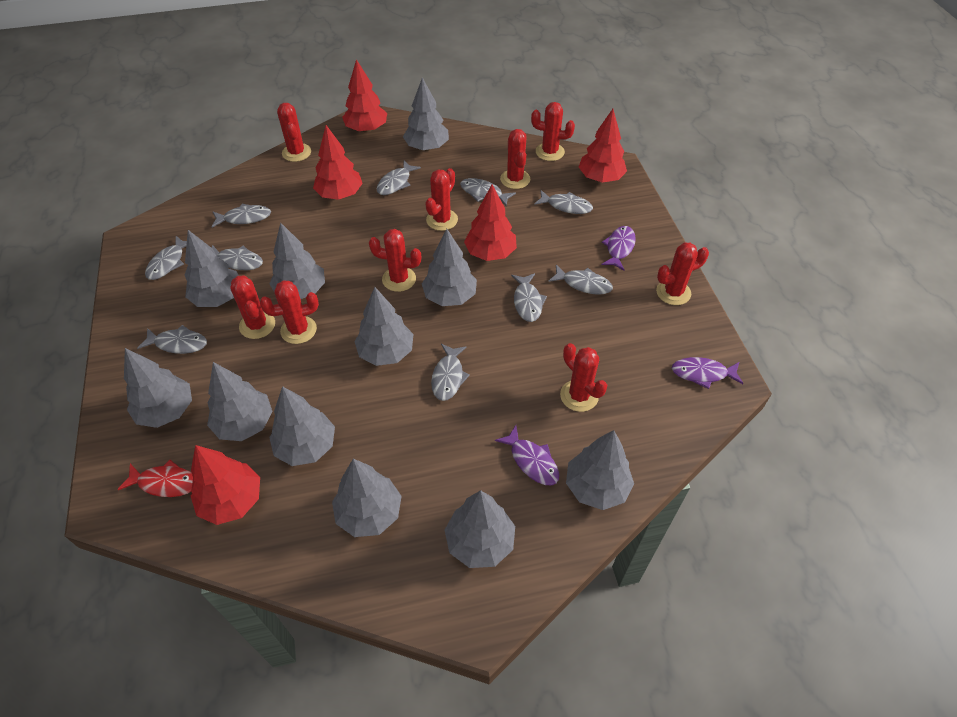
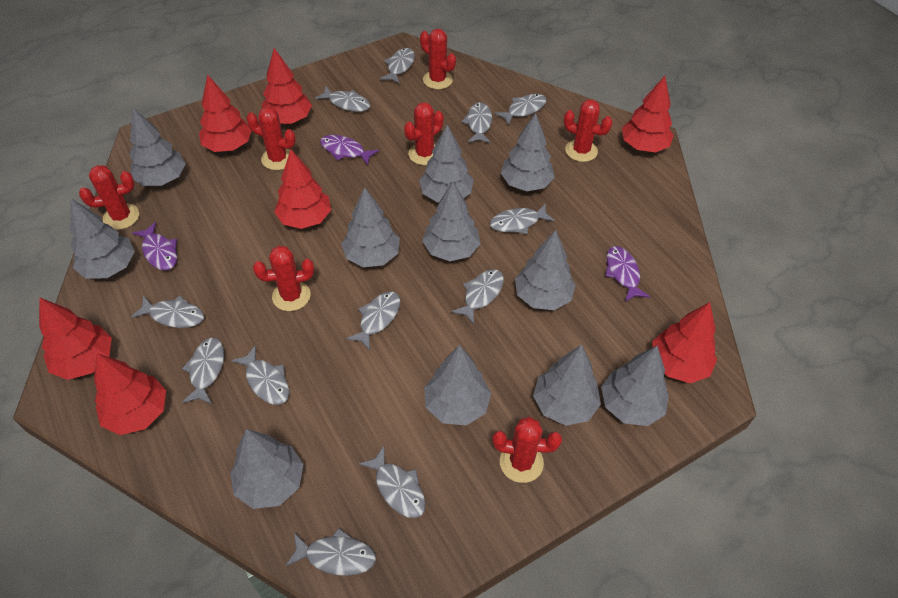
grey fish: [137,325,207,354] [145,236,187,280] [212,204,271,228] [212,245,263,270] [377,161,421,195] [431,344,470,401] [460,178,516,207] [511,273,547,322] [534,190,593,214] [548,265,613,295] = 10 -> [131,295,204,328] [182,338,224,404] [231,345,289,405] [286,528,376,576] [315,87,370,112] [346,291,400,350] [359,446,426,518] [380,48,415,84] [451,269,504,324] [462,102,492,143] [490,204,555,234] [494,94,546,126] = 12
red cactus: [230,275,275,339] [260,280,319,344] [277,103,311,162] [369,229,421,292] [425,168,458,231] [500,129,530,189] [531,102,575,161] [560,343,607,412] [656,242,709,305] = 9 -> [79,165,139,230] [246,107,296,170] [253,246,314,311] [404,102,444,165] [420,29,456,89] [492,417,562,483] [564,99,613,162] = 7
red fish: [117,460,193,497] = 1 -> none = 0
red tree: [191,445,260,525] [313,125,363,200] [342,59,387,133] [464,185,517,261] [579,109,627,183] = 5 -> [39,297,112,380] [94,353,166,435] [199,74,251,152] [262,48,312,124] [274,149,331,229] [622,76,674,153] [652,302,717,383] = 7

